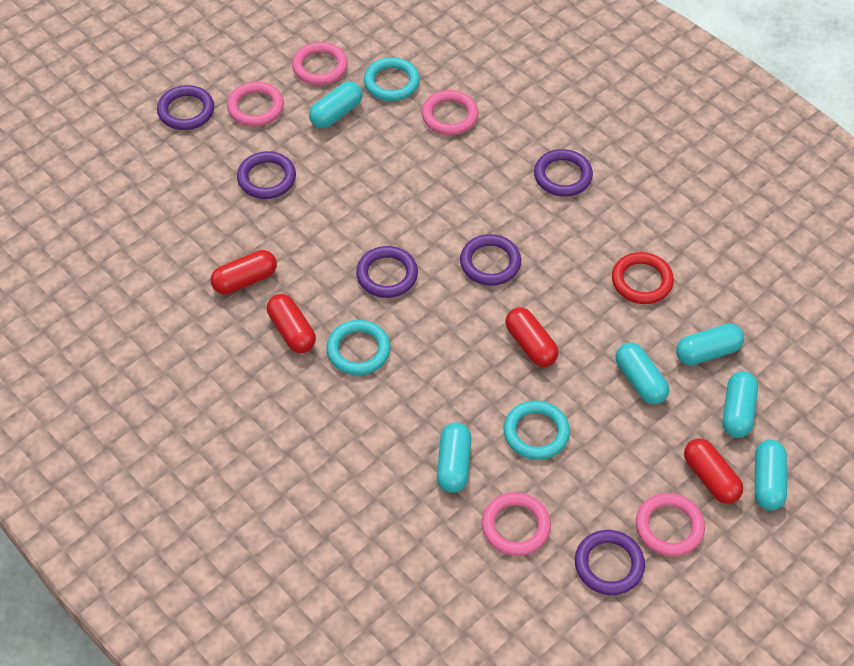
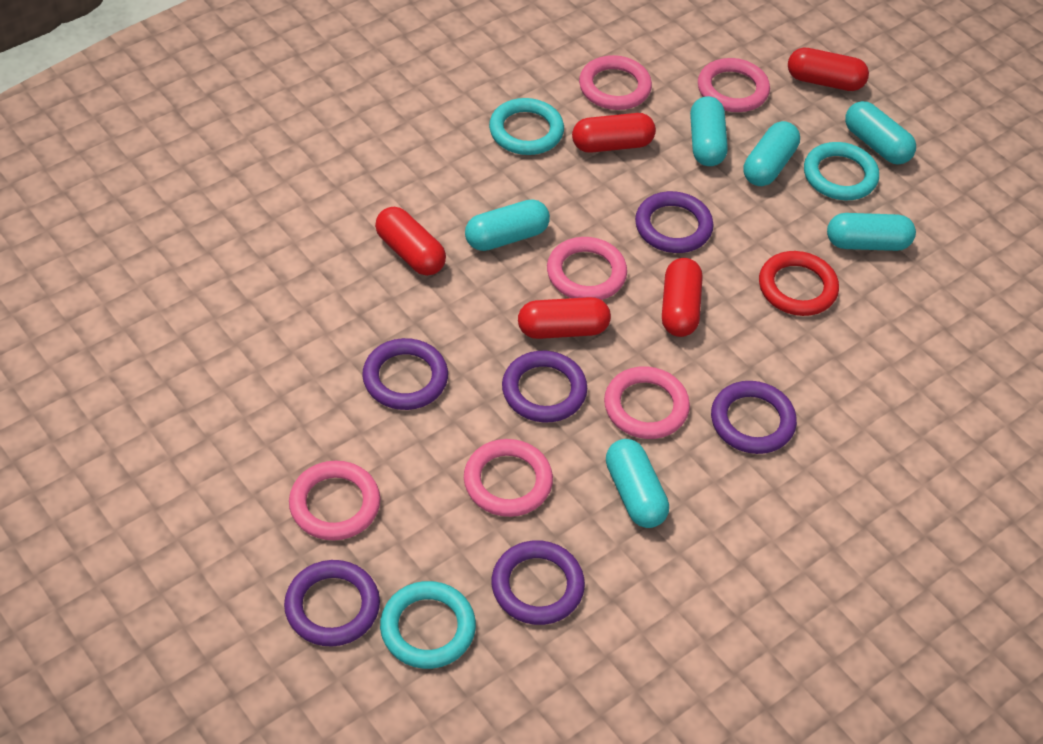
pink ring: [227,82,284,126] [292,42,348,85] [422,90,479,135] [482,492,551,556] [636,493,705,557] = 5 -> [289,461,380,540] [464,439,553,517] [547,237,627,300] [579,55,652,110] [604,366,690,439] [698,58,770,112] = 6
red capsule: [211,250,277,295] [267,294,316,353] [505,307,558,367] [684,438,743,504] = 4 -> [375,207,446,276] [518,297,611,339] [572,113,656,153] [662,258,702,337] [788,48,869,91] = 5

